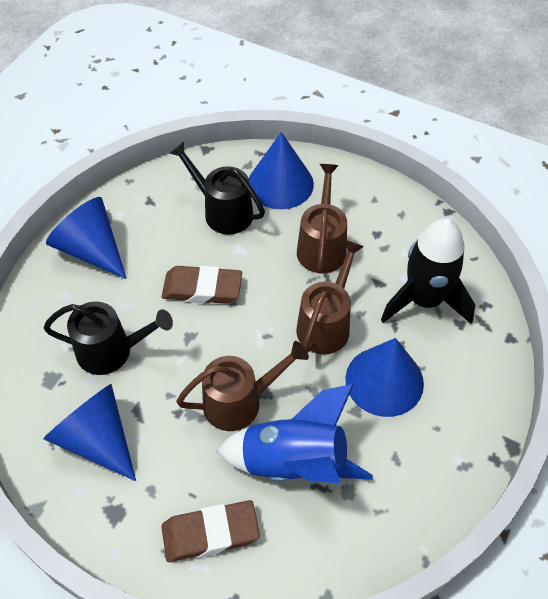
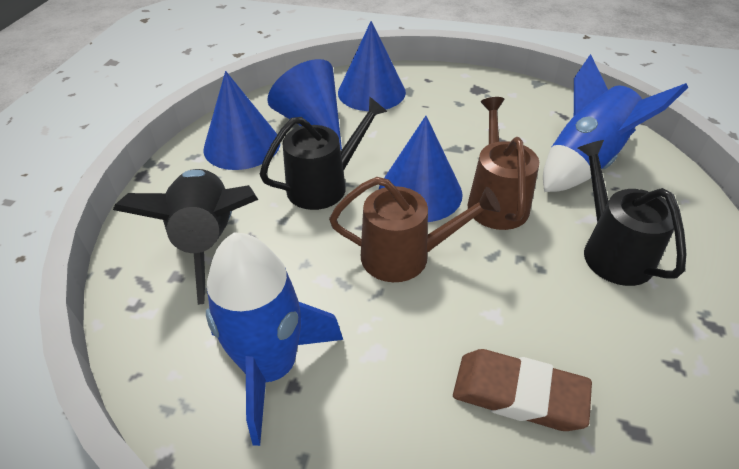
blue rocket: [217,384,373,483] = 1 -> [206,232,343,446] [543,54,688,192] = 2
brown eraser: [162,266,242,304] [162,500,260,562] = 2 -> [453,349,592,431] = 1
brown watering can: [176,341,309,431] [296,240,364,354] [297,164,347,273] = 3 -> [329,177,501,282] [467,97,539,230] = 2

